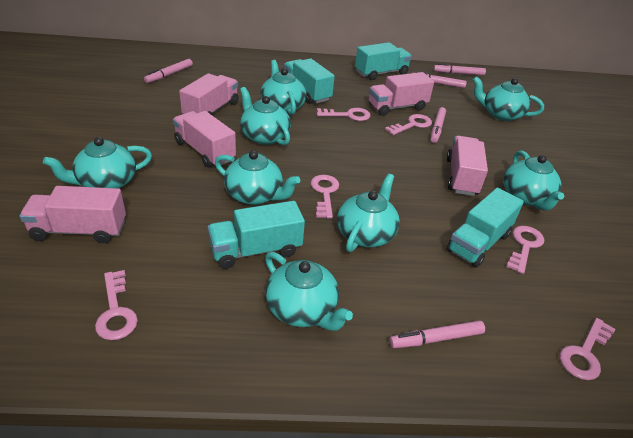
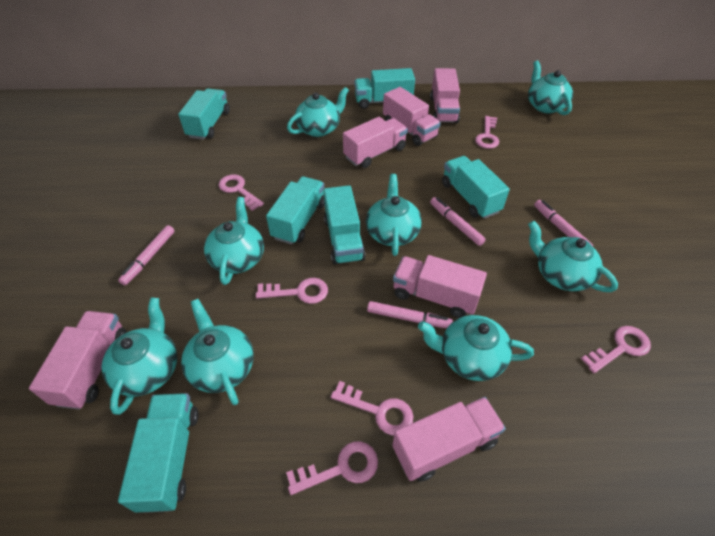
pink marker: [144,59,193,83] [389,320,485,348] [416,71,467,88] [430,107,446,143] [433,63,486,75] = 5 -> [118,225,174,285] [367,301,453,328] [430,197,486,246] [534,200,593,247] = 4
pink truck: [19,186,126,244] [173,111,236,168] [179,73,239,116] [369,72,434,116] [447,136,488,196] = 5 -> [29,311,127,409] [343,117,408,168] [383,87,441,146] [392,397,506,482] [393,255,487,318] [430,68,460,124] = 6
turquoise truck: [208,201,305,269] [284,58,335,104] [355,42,412,80] [446,188,524,268] = 4 -> [118,393,199,513] [178,88,230,140] [266,177,325,244] [324,185,366,265] [354,68,415,109] [442,156,510,219] = 6

